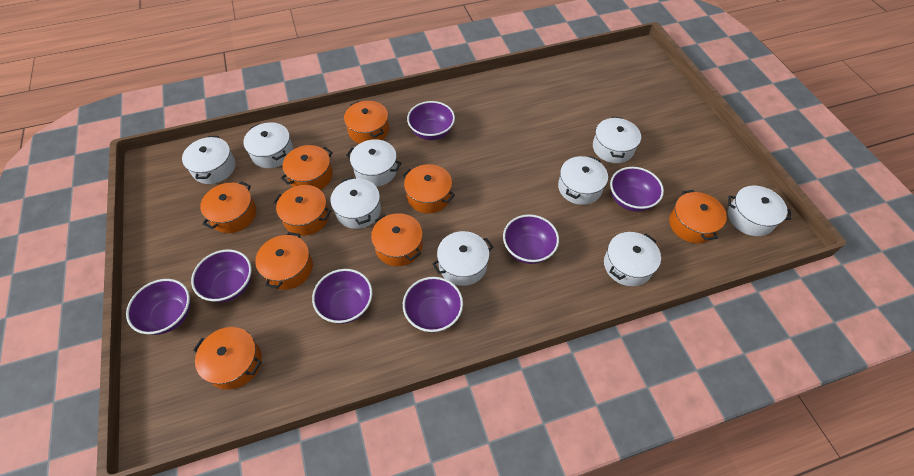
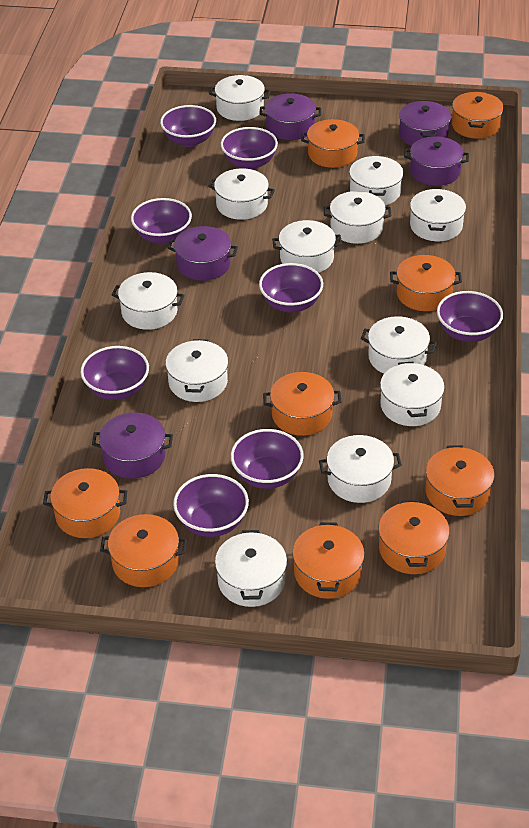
purple bowl: [126,279,190,335] [191,249,252,302] [312,269,372,324] [403,277,463,333] [407,101,455,140] [503,214,559,264] [610,167,664,212] = 7 -> [81,346,149,400] [131,198,192,244] [160,105,216,147] [173,474,249,537] [221,127,278,170] [231,429,304,489] [259,263,323,313] [437,291,503,342] = 8
purple pot: none = 0 -> [92,412,173,479] [168,226,238,281] [259,93,321,140] [399,101,451,146] [404,136,469,186] = 5
white pot: [182,136,236,184] [243,122,293,168] [330,177,381,229] [346,139,401,187] [432,231,493,286] [558,156,608,205] [593,117,641,163] [604,232,661,286] [728,186,791,236] = 9 -> [112,272,185,330] [165,339,228,402] [208,168,275,220] [209,75,270,121] [215,530,287,607] [272,220,342,273] [319,435,402,503] [324,191,391,244] [349,156,404,205] [361,316,437,374] [380,362,445,426] [410,188,466,241] = 12

